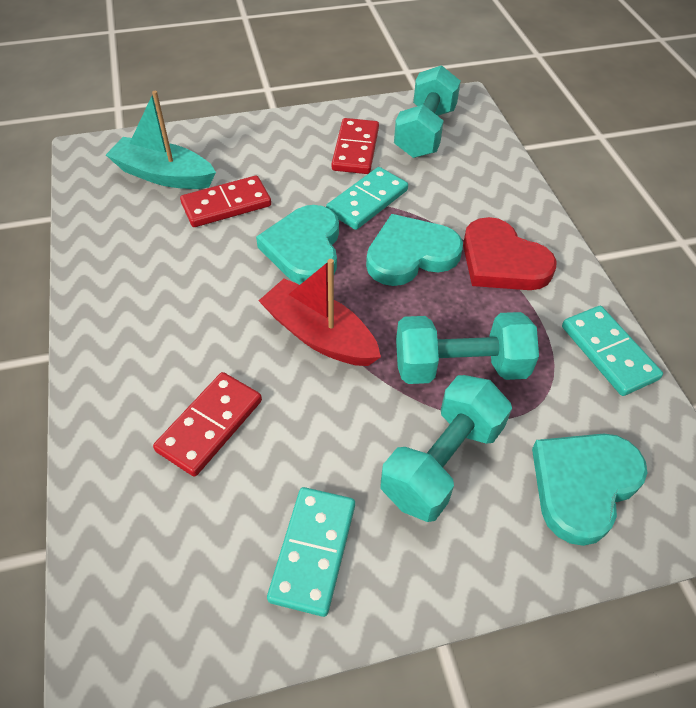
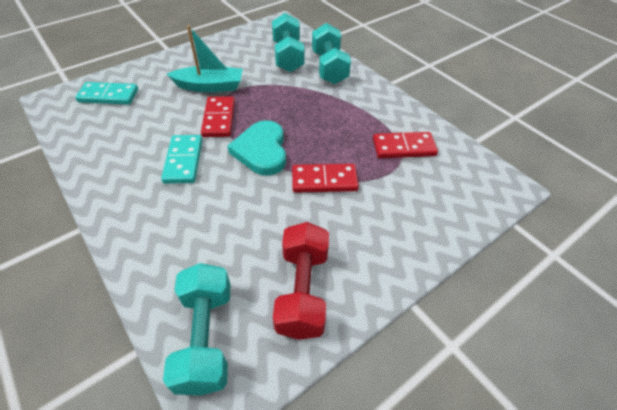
red boat: [259,259,381,366] = 1 -> none = 0
red dumbbell: none = 0 -> [273,222,329,340] = 1
red heart: [463,217,557,290] = 1 -> none = 0
turquoise domino: [267,487,355,617] [326,167,408,230] [562,306,663,396] = 3 -> [75,82,138,104] [161,135,202,184] = 2
turquoise heart: [256,205,339,284] [366,214,463,286] [532,434,647,546] = 3 -> [227,120,286,176] = 1

